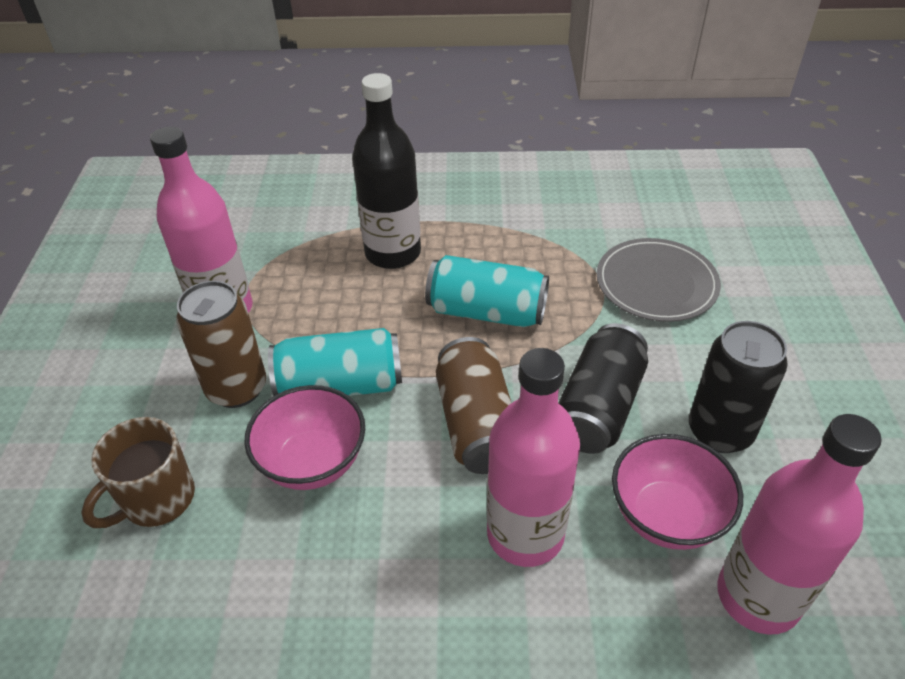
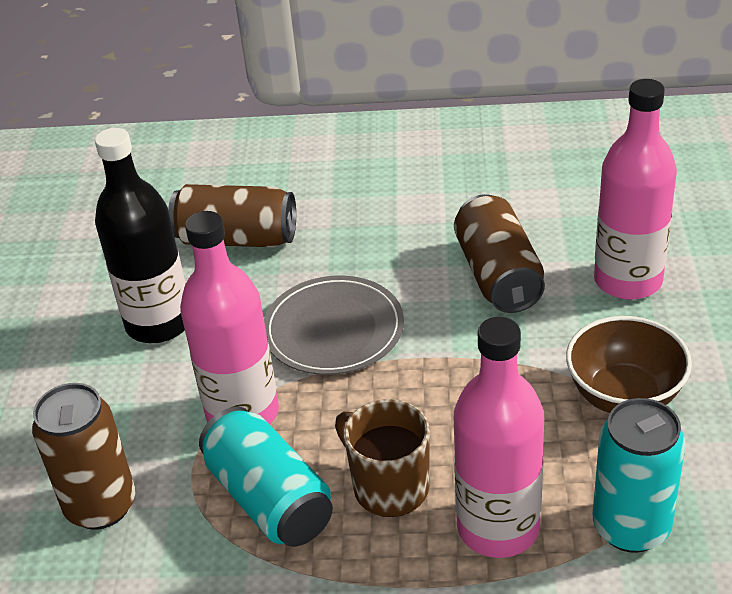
black can: [558,323,648,454] [689,321,788,453] = 2 -> none = 0
brown bowl: none = 0 -> [566,316,692,413] = 1
brown can: [176,281,266,408] [436,337,511,474] = 2 -> [32,383,135,530] [168,184,296,247] [454,194,545,313] = 3
pink bowl: [244,385,365,490] [612,434,743,550] = 2 -> none = 0

